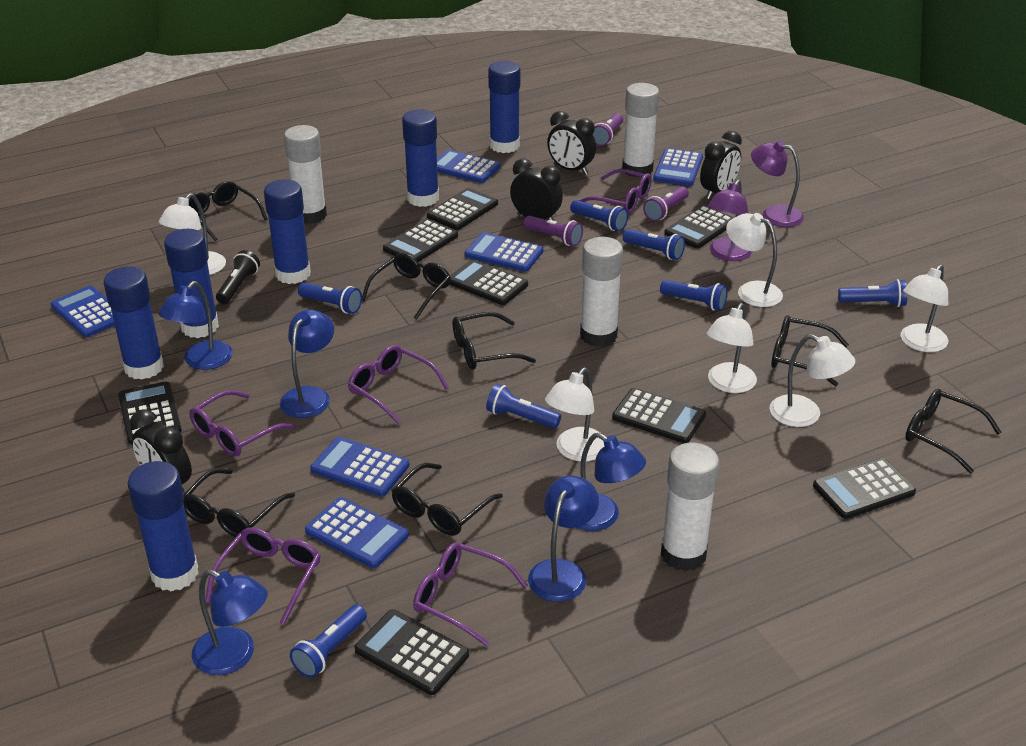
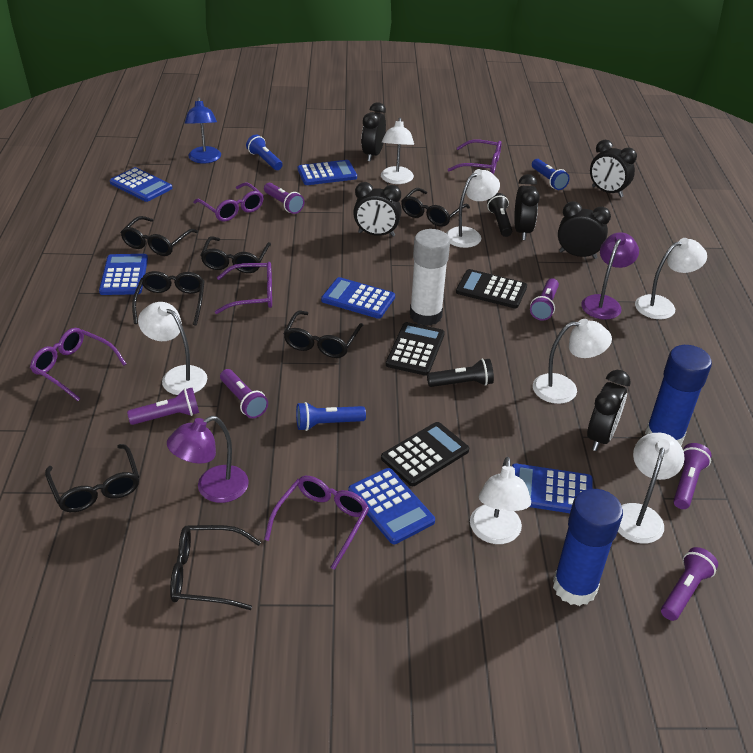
black calculator: [118,381,182,444] [355,609,469,695] [383,219,458,262] [427,188,498,230] [449,259,528,305] [612,388,706,443] [664,205,734,249] [813,458,916,519] = 8 -> [381,422,469,486] [386,322,445,376] [456,269,527,308] = 3
black clock: [129,409,192,494] [510,158,563,221] [547,111,596,175] [700,131,742,199] = 4 -> [353,182,402,237] [361,102,386,162] [514,174,540,240] [558,202,611,259] [587,370,631,451] [590,140,637,197] = 6
black flashlight: [216,250,260,304] = 1 -> [427,359,494,387] [487,193,512,237] = 2
blue flashlight: [290,604,367,678] [298,283,362,314] [486,384,561,429] [570,200,628,231] [623,229,685,260] [660,280,728,311] [838,279,908,307] = 7 -> [246,135,283,170] [296,402,366,431] [532,159,570,190] = 3
blue glue stick: [104,266,164,380] [128,461,199,591] [164,229,219,338] [264,179,311,284] [402,109,439,207] [488,61,520,153] = 6 -> [553,489,623,606] [645,345,712,446] = 2
blue lamp: [158,281,233,370] [192,569,268,675] [280,309,334,418] [528,475,599,602] [576,433,646,531] = 5 -> [185,97,221,163] = 1
purple flashlight: [523,216,583,246] [593,113,623,146] [643,186,689,221] = 3 -> [127,388,199,425] [220,369,268,418] [264,183,304,214] [530,278,559,321] [661,547,718,621] [673,443,712,509] = 6
white glue stick: [284,125,327,224] [580,237,623,347] [622,83,659,177] [661,443,720,571] = 4 -> [410,229,450,326] = 1
white lamp: [159,193,226,275] [545,368,604,461] [707,303,757,393] [726,213,783,307] [770,334,855,427] [901,264,948,352] = 6 -> [138,302,207,395] [381,118,414,184] [446,169,500,248] [470,457,531,544] [533,319,612,404] [618,433,685,544] [635,238,707,319] = 7

